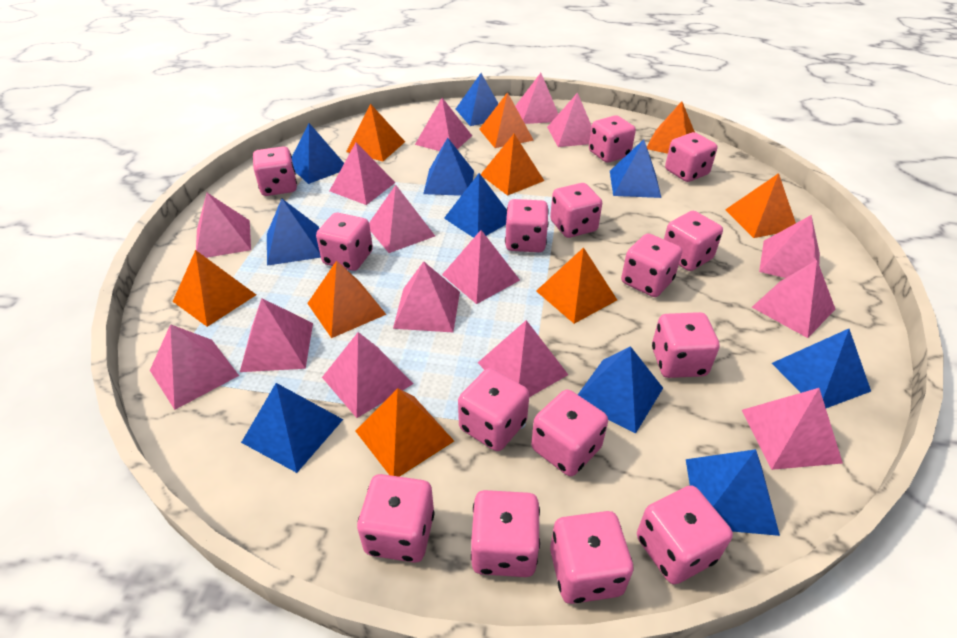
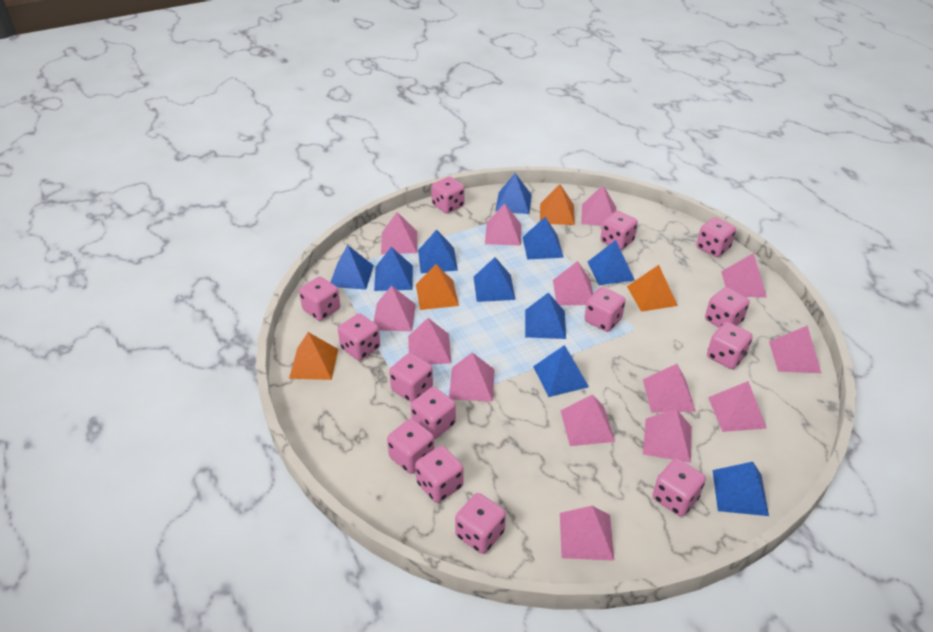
orange pyramid: [173,250,256,327] [307,260,386,338] [346,104,405,161] [356,388,454,477] [479,92,534,148] [480,134,544,196] [536,247,617,324] [647,101,695,154] [725,173,796,238] = 9 -> [289,332,338,380] [416,264,459,310] [540,184,575,225] [627,265,678,312] = 4
pink dice: [253,146,297,196] [316,213,373,271] [357,474,434,563] [458,368,529,451] [471,490,540,577] [505,199,549,252] [531,389,608,476] [550,183,602,238] [550,511,633,604] [589,115,636,163] [621,233,682,297] [637,485,733,584] [652,312,720,378] [664,211,723,271] [665,132,717,182] = 15 -> [299,276,340,321] [338,313,380,361] [387,419,434,474] [389,353,433,403] [410,387,456,439] [415,446,463,503] [431,176,465,214] [455,493,506,554] [584,287,626,332] [600,211,638,250] [653,458,706,517] [696,217,736,257] [705,287,750,328] [707,322,753,369] = 14
pink pyramid: [150,324,239,410] [196,193,251,258] [240,298,313,372] [322,332,413,418] [330,142,395,205] [369,185,435,253] [393,261,460,332] [415,98,472,151] [442,230,520,304] [478,320,568,397] [515,73,558,124] [547,92,592,147] [742,388,843,470] [752,260,835,338] [759,215,820,278] = 15 -> [374,285,416,331] [381,212,417,254] [408,318,451,364] [449,352,495,402] [485,203,521,246] [553,261,593,305] [560,506,614,561] [561,394,615,446] [581,185,616,226] [643,364,696,413] [643,409,692,463] [708,381,767,432] [721,253,767,298] [769,325,821,373] = 14

